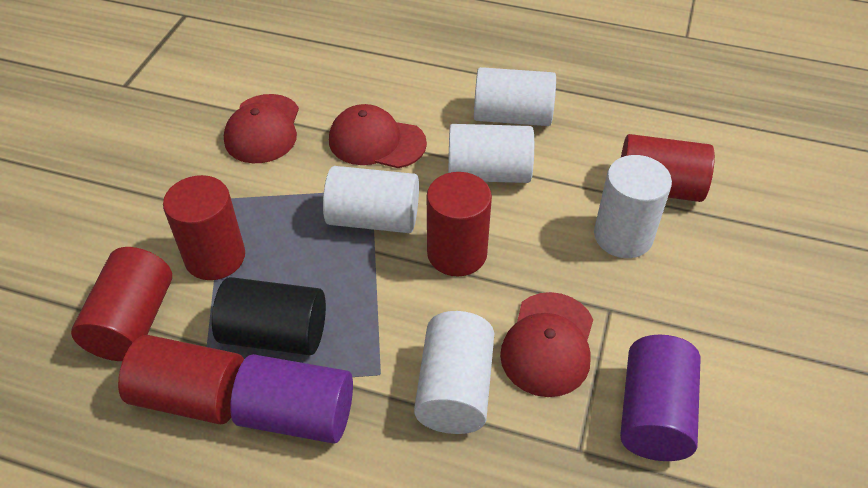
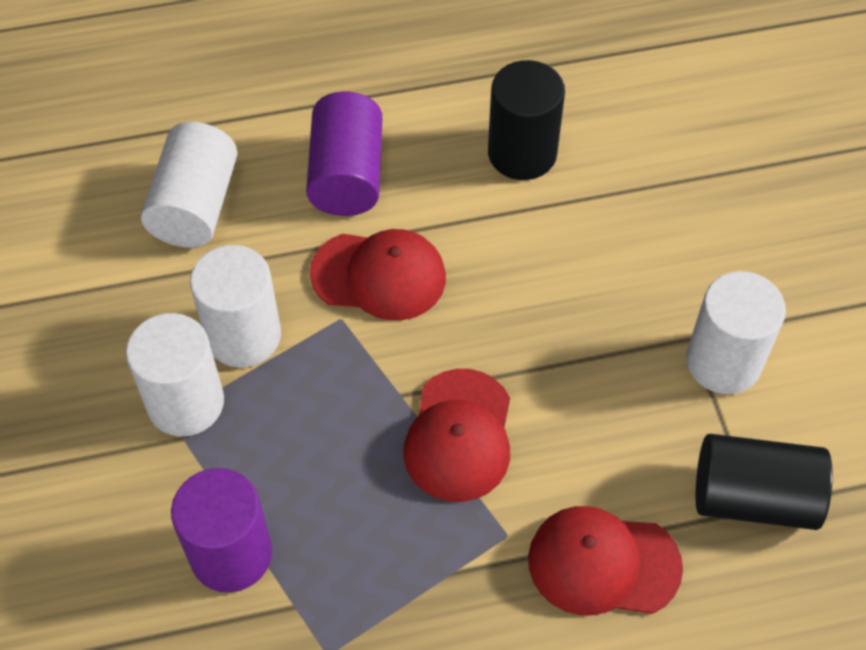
black cylinder: [212,277,326,355] = 1 -> [488,60,565,180] [696,434,833,530] = 2
red cylinder: [71,247,172,361] [118,335,244,424] [163,175,245,280] [427,172,492,276] [621,134,715,202] = 5 -> none = 0
white cylinder: [323,166,419,233] [414,311,495,434] [448,124,534,183] [474,67,556,126] [594,155,672,258] = 5 -> [126,313,224,436] [141,122,237,248] [190,245,281,368] [686,271,786,394] = 4

